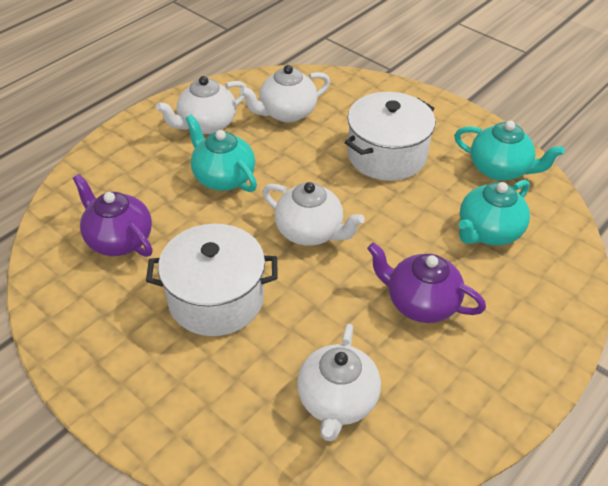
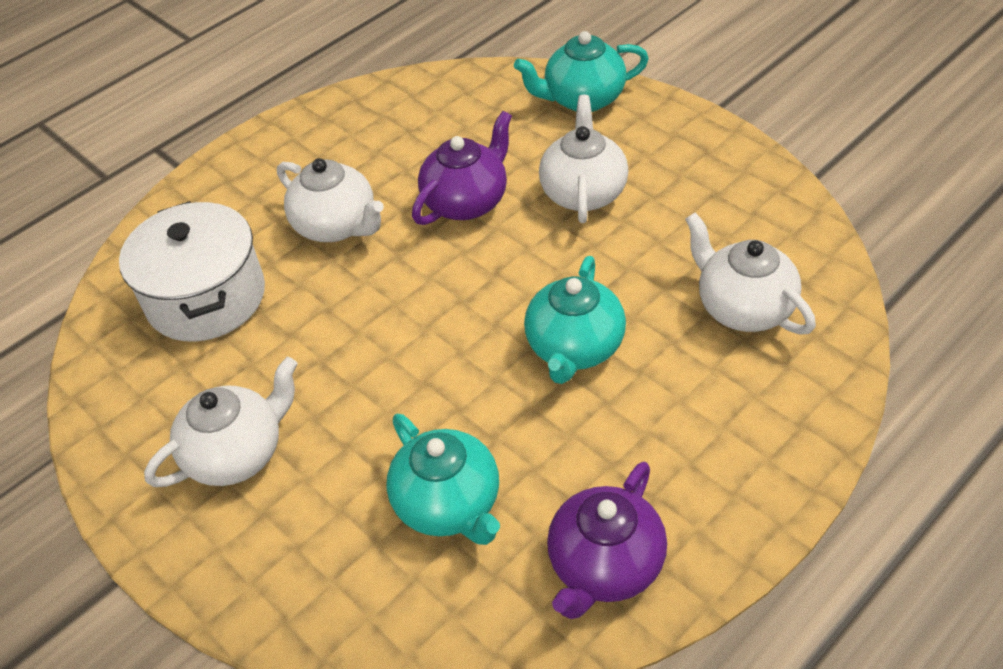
white pot: [146,224,278,336] [345,92,435,181] = 2 -> [119,201,265,342] = 1

